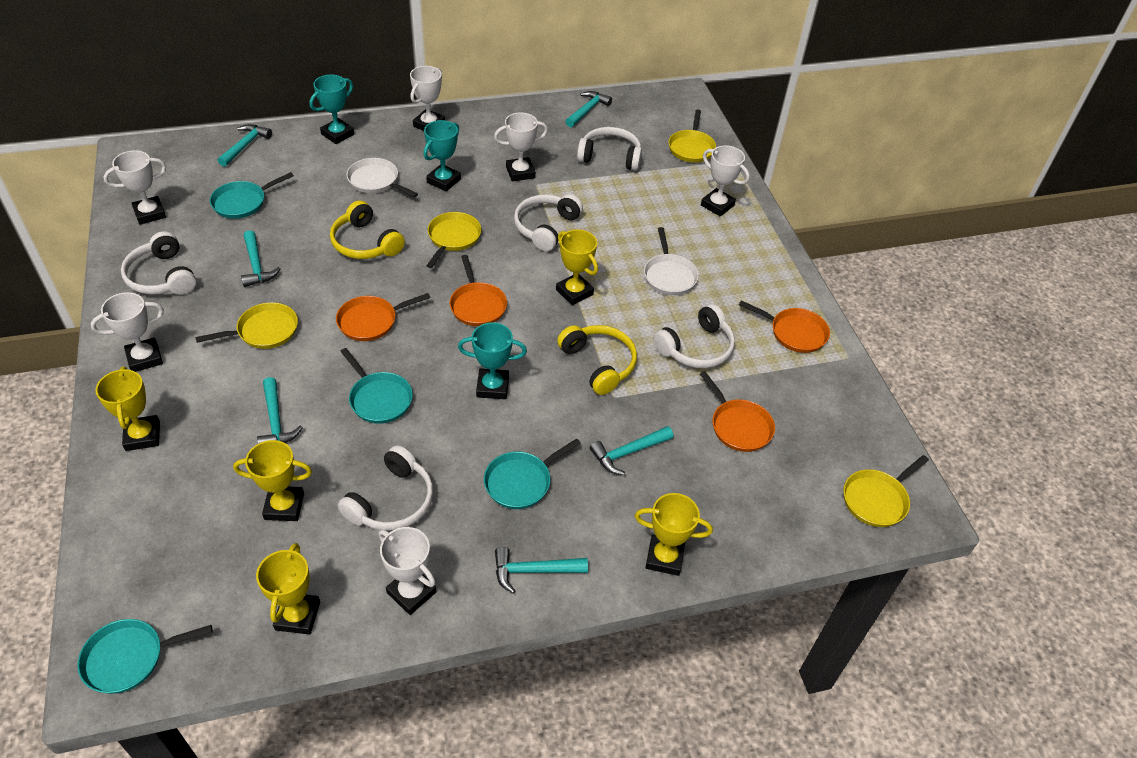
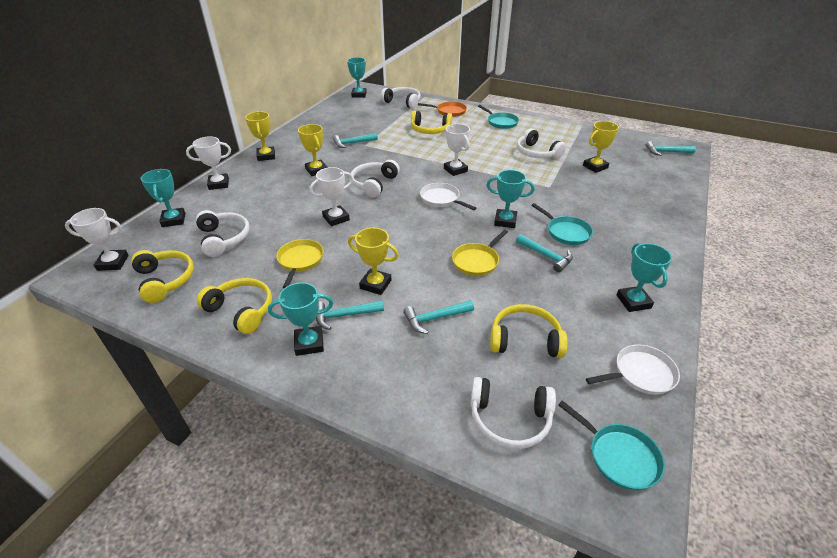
orange pan: [336,293,431,341] [450,255,507,326] [700,371,775,452] [739,300,830,353] = 4 -> [418,101,467,117] = 1
turquoise hammer: [218,124,272,167] [241,230,281,287] [257,377,303,444] [495,547,588,594] [565,91,612,127] [590,426,673,475] = 6 -> [316,300,384,330] [333,133,378,148] [403,300,474,334] [516,234,573,272] [646,141,696,156] = 5
turquoise pan: [77,619,213,694] [210,172,294,219] [340,348,413,424] [484,438,581,509] = 4 -> [478,105,519,129] [531,203,593,245] [558,400,665,490] = 3
turquoise trophy: [310,75,354,144] [423,120,461,192] [458,322,527,399] = 3 -> [141,169,185,227] [268,282,333,356] [347,57,367,98] [487,170,534,228] [616,243,672,312] = 5
white trophy: [91,292,164,372] [103,150,166,225] [378,527,436,615] [410,66,445,131] [494,112,548,181] [701,146,750,216] = 6 -> [65,208,129,271] [186,136,231,190] [309,167,353,226] [444,124,470,176] = 4
yellow headphones: [330,201,405,259] [557,325,637,395] = 2 -> [131,250,194,303] [197,278,272,334] [411,111,452,134] [490,304,568,358] = 4
yellow pan: [195,302,298,349] [426,212,481,268] [668,109,716,162] [843,455,929,527] = 4 -> [276,239,324,288] [452,230,508,276] = 2
yellow trophy: [95,367,160,451] [233,440,312,521] [256,543,320,635] [556,229,598,305] [635,493,713,576] = 5 -> [245,111,275,161] [298,124,328,176] [348,228,399,295] [583,121,619,173] = 4

